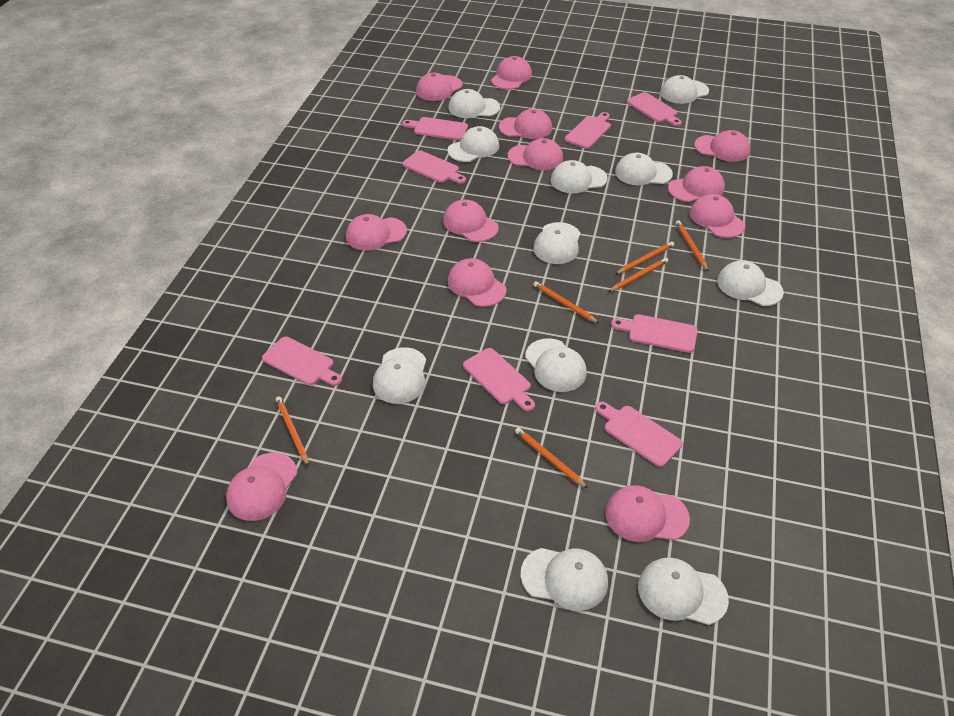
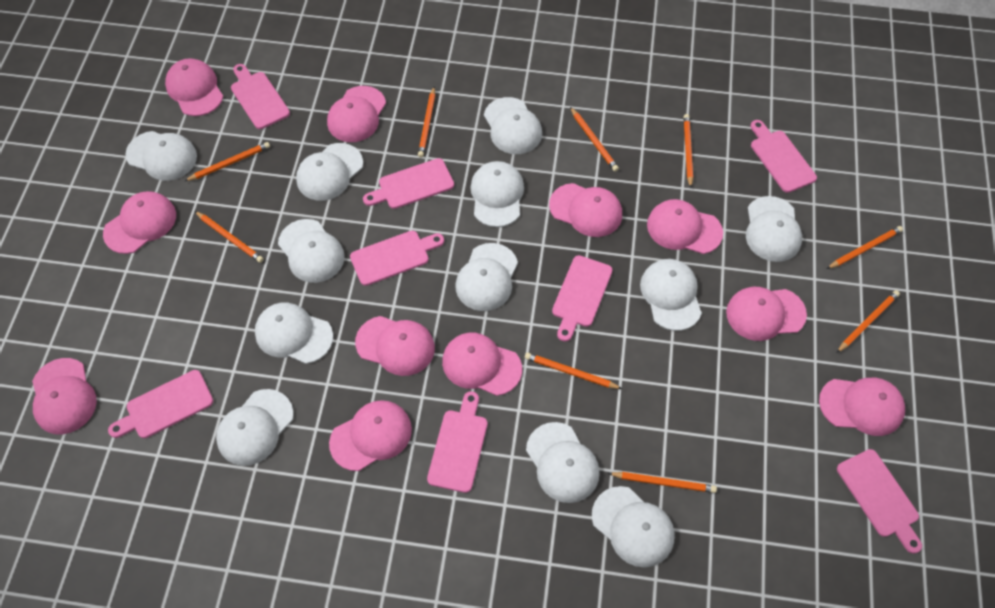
orange pencil: [276,396,309,467] [515,427,588,488] [533,281,599,323] [608,258,668,292] [615,241,674,274] [676,220,708,271] = 6 -> [185,142,270,181] [195,211,264,263] [418,87,435,158] [525,352,622,389] [570,107,619,172] [608,472,717,493] [684,114,693,188] [827,226,903,269] [837,290,900,353] = 9
pink cap: [226,453,297,521] [346,214,407,251] [416,73,462,101] [443,199,499,242] [448,258,506,307] [491,56,532,89] [499,109,552,139] [508,138,563,170] [605,485,690,542] [668,166,725,202] [690,194,745,238] [694,130,750,162] = 12 -> [32,358,97,434] [103,191,176,254] [165,58,223,116] [327,86,386,142] [329,400,412,471] [355,316,435,376] [442,333,522,396] [549,183,622,237] [647,199,723,254] [726,287,807,341] [819,378,905,436] = 11
white cap: [373,347,426,404] [448,89,500,118] [448,126,499,162] [521,548,608,611] [525,338,587,392] [533,222,580,264] [550,160,608,193] [615,153,673,185] [638,557,729,625] [660,75,709,104] [717,261,784,306] = 11 -> [125,131,197,181] [216,389,294,466] [255,302,333,364] [278,219,345,283] [296,143,363,201] [455,243,518,311] [470,161,524,227] [484,97,542,154] [526,422,600,503] [592,486,675,568] [640,259,702,331] [746,196,802,262] = 12

